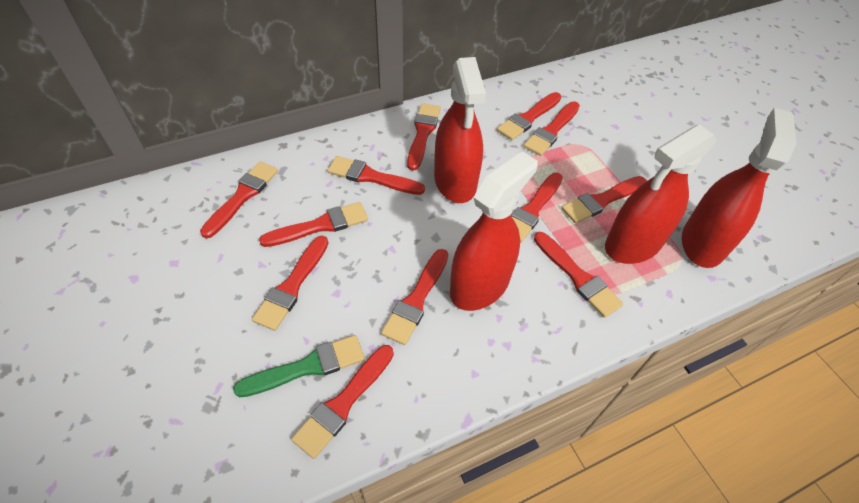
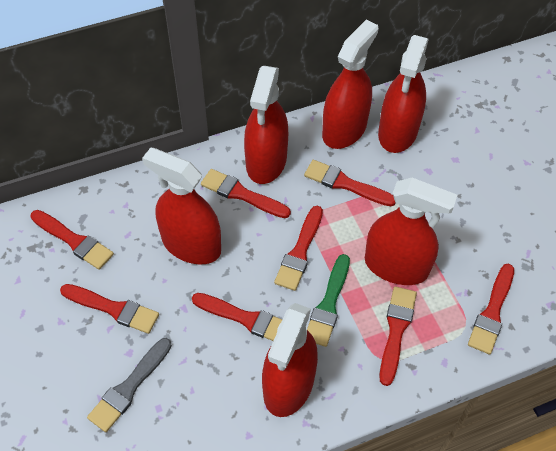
grey brush: none = 0 -> [87,338,172,432] = 1
red brush: [200,161,278,238] [252,236,328,331] [259,202,368,247] [291,345,394,459] [327,156,425,195] [381,249,448,345] [407,103,441,171] [497,92,561,140] [511,173,563,243] [523,102,580,156] [534,232,623,318] [561,176,647,224] = 12 -> [31,210,114,270] [60,284,159,334] [192,293,282,341] [201,169,291,218] [274,206,323,291] [304,160,396,206] [379,286,417,386] [468,264,514,354] = 8
red spray bottle: [434,57,486,203] [450,151,538,311] [605,124,717,264] [682,108,797,268] = 4 -> [142,148,221,264] [244,66,288,184] [262,303,318,417] [322,20,378,149] [365,178,457,285] [378,35,429,153] = 6

